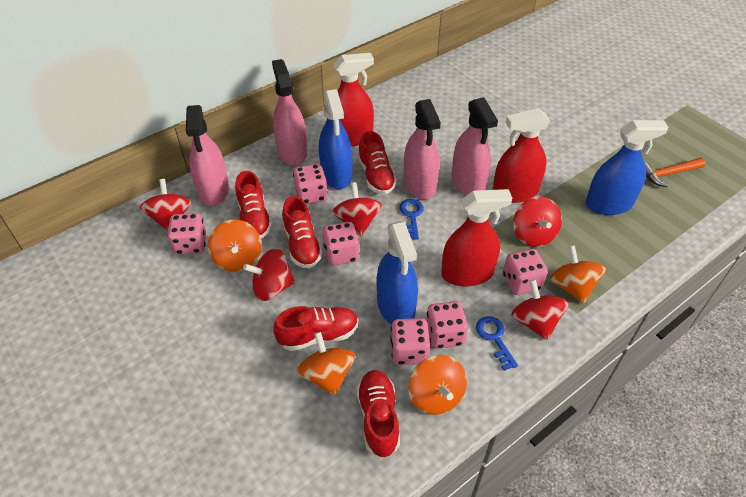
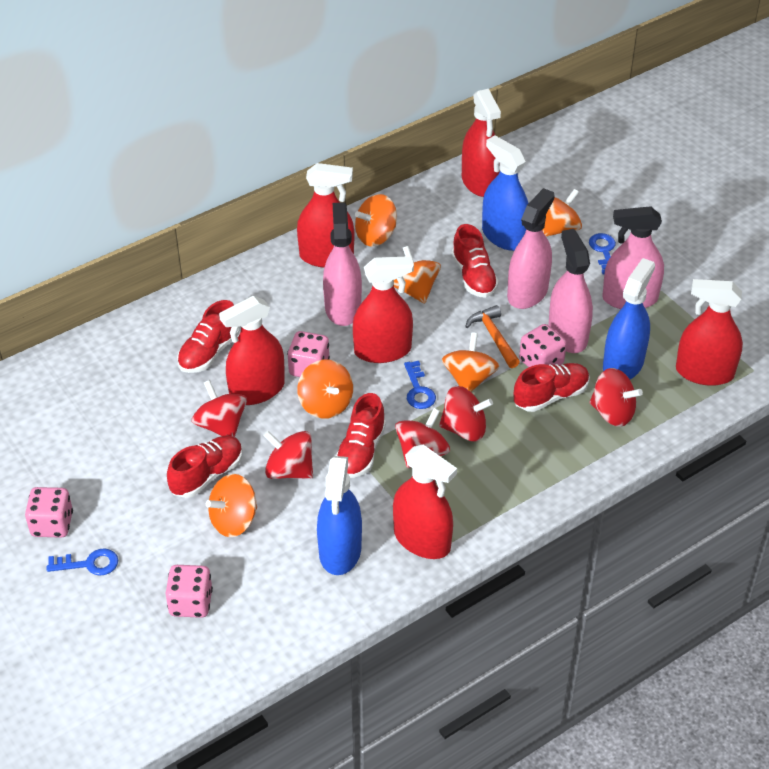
blue key: [399,199,424,240] [476,316,518,371] = 2 -> [47,548,118,576] [404,361,436,409] [589,233,616,274] = 3
orange spinning top: [208,219,262,272] [297,332,355,396] [408,355,467,415] [550,245,606,304] = 4 -> [206,474,257,537] [297,359,353,419] [355,194,397,247] [393,246,441,304] [442,332,500,392] [542,189,582,237] = 6
pink dice: [167,213,206,255] [293,164,328,204] [323,222,360,266] [390,318,431,365] [426,301,468,349] [503,249,548,295] = 6 -> [25,487,73,538] [165,565,213,618] [287,331,330,377] [519,324,567,367] = 4
red spray bottle: [333,53,374,147] [441,189,512,287] [493,108,550,203] = 3 -> [219,296,285,405] [297,163,354,268] [353,256,414,363] [393,445,457,559] [462,89,501,197] [676,279,743,386] = 6

